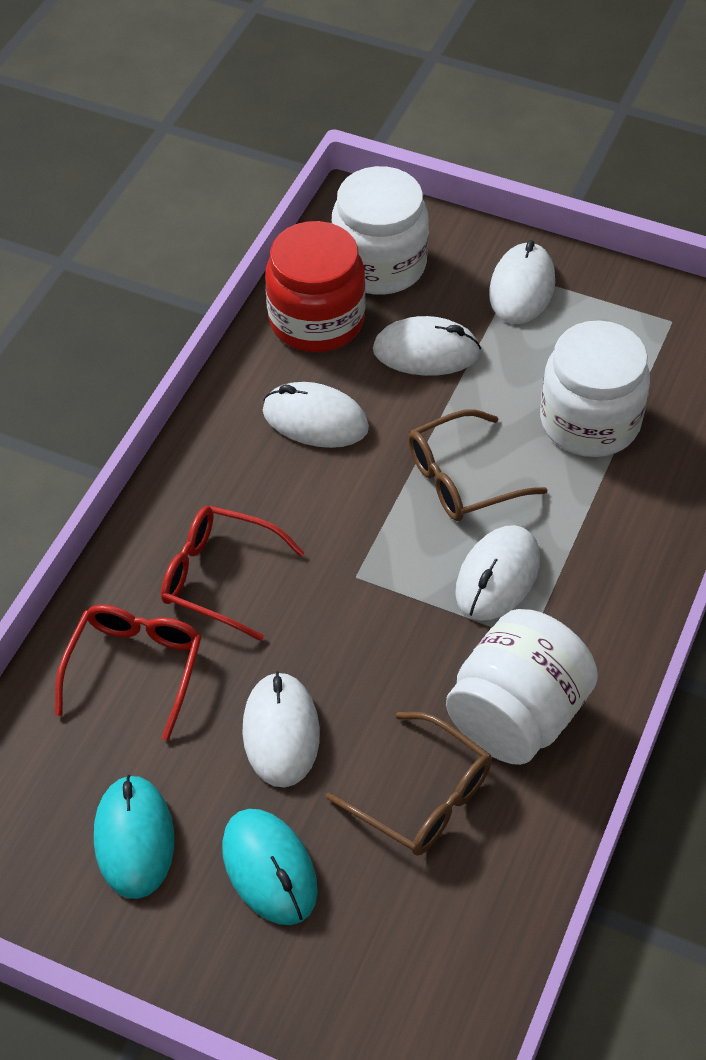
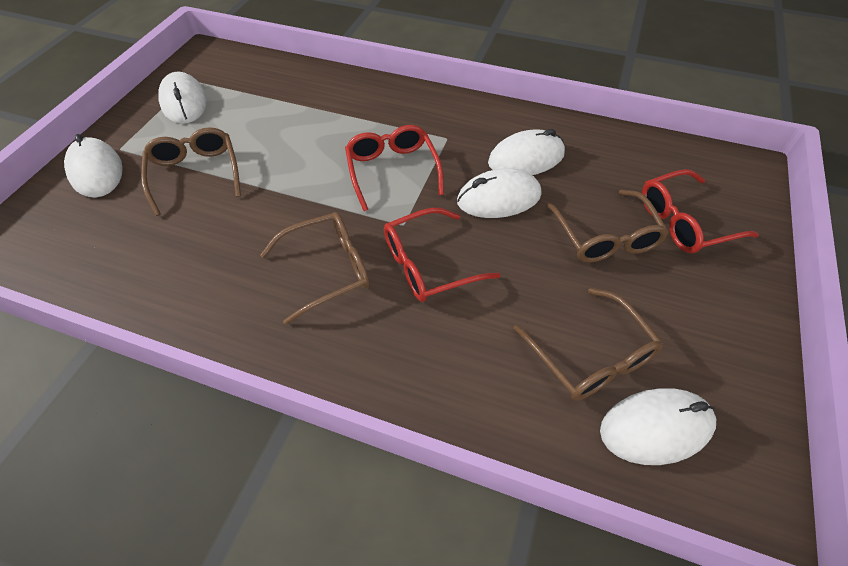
brown glasses: [325,712,492,855] [408,409,548,521] = 2 -> [141,127,241,216] [260,212,370,325] [514,288,663,401] [546,190,669,263] = 4
red glasses: [55,605,202,741] [161,506,305,641] = 2 -> [345,125,444,211] [384,208,500,302] [642,169,759,253] = 3
red jar: [265,221,366,352] = 1 -> none = 0
turquoise mouse: [94,775,174,899] [222,809,318,925] = 2 -> none = 0
white jar: [332,166,429,295] [446,609,598,765] [540,320,650,457] = 3 -> none = 0

